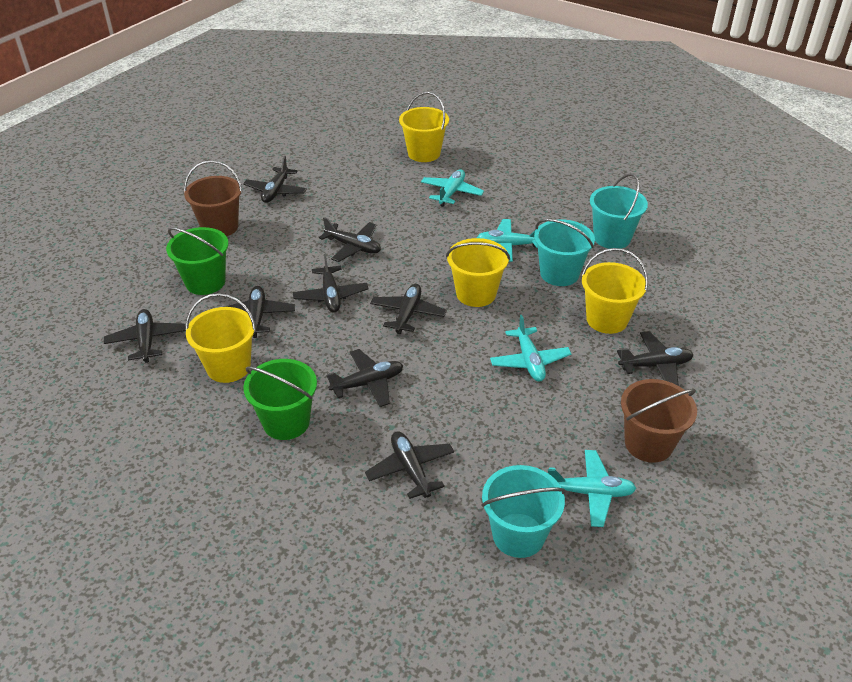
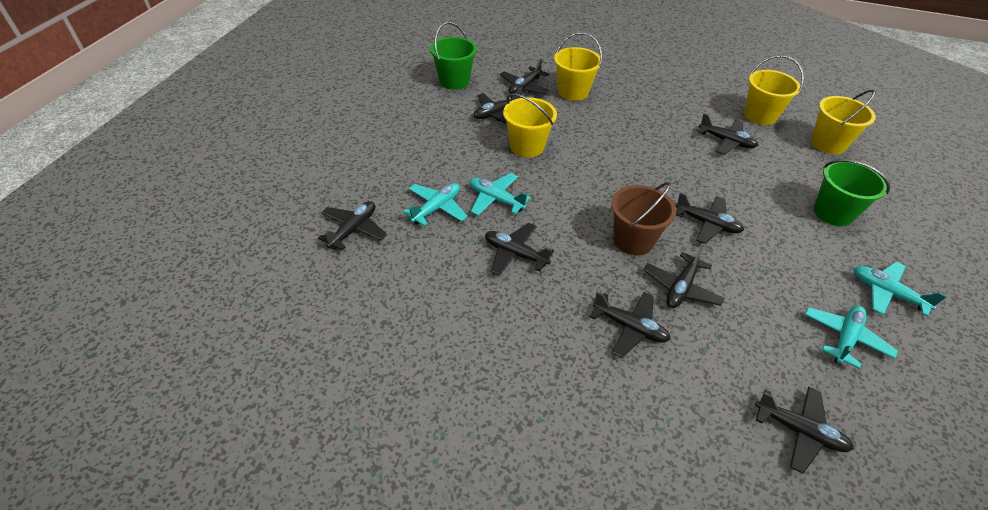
brown bucket: [184,160,242,236] [621,379,697,463] = 2 -> [611,182,676,256] = 1
turquoise bucket: [481,465,566,558] [534,219,595,286] [590,173,648,249] = 3 -> none = 0

